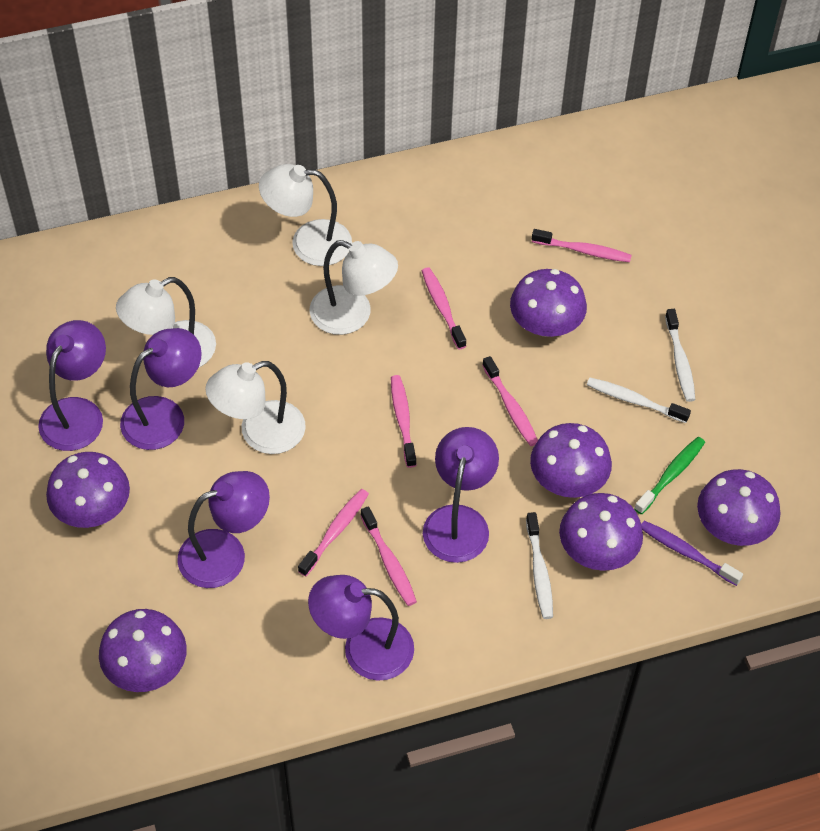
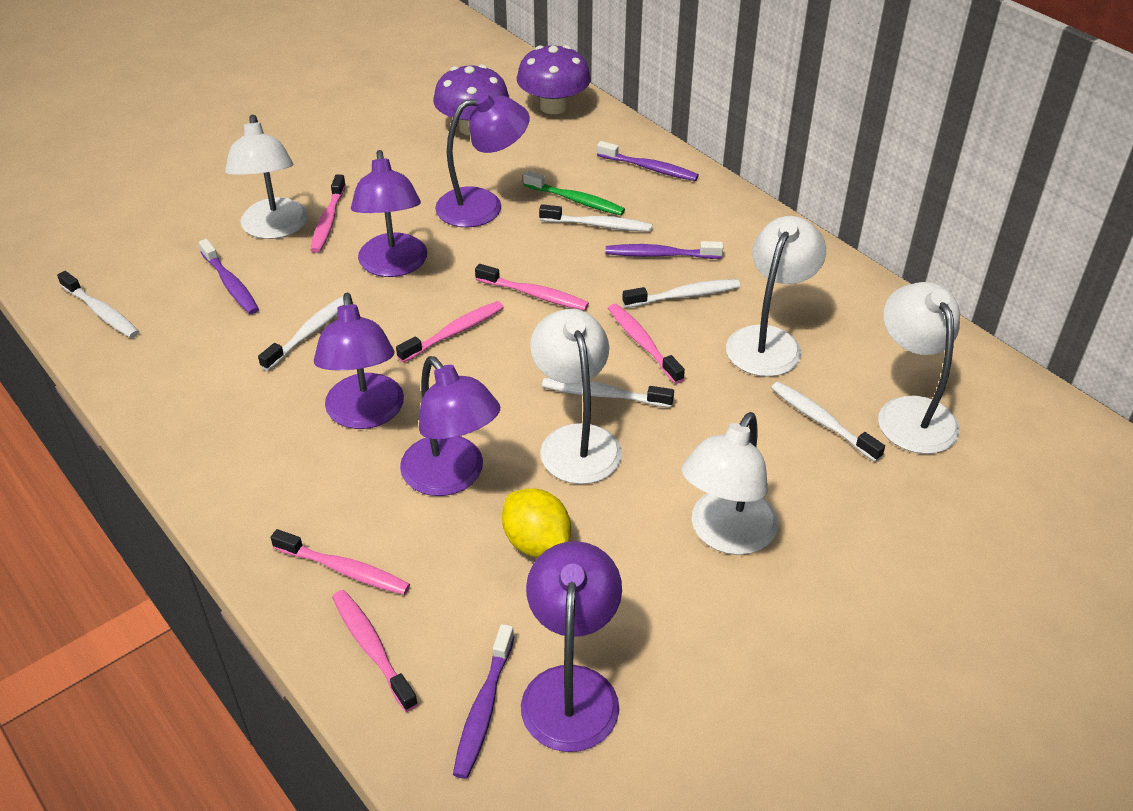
purple mushroom: [46,452,130,528] [99,609,187,692] [510,269,587,337] [530,423,612,498] [559,493,643,571] [697,469,780,546] = 6 -> [433,64,509,136] [517,45,591,114] = 2
purple toothbrush: [641,521,743,586] = 1 -> [199,239,259,314] [453,624,515,779] [597,141,699,181] [606,241,723,259] = 4
white lamp: [116,277,216,368] [205,361,306,454] [259,164,352,266] [309,240,398,335] = 4 -> [225,115,308,239] [530,309,622,484] [681,412,778,555] [726,216,826,377] [879,282,960,454] = 5
white toothbrush: [526,512,553,619] [587,378,691,423] [665,309,695,402] = 3 -> [57,271,139,338] [258,296,344,371] [539,204,652,232] [542,378,674,408] [622,279,740,308] [771,382,885,462] = 6
yellow lemon: none = 0 -> [502,488,571,557] = 1

